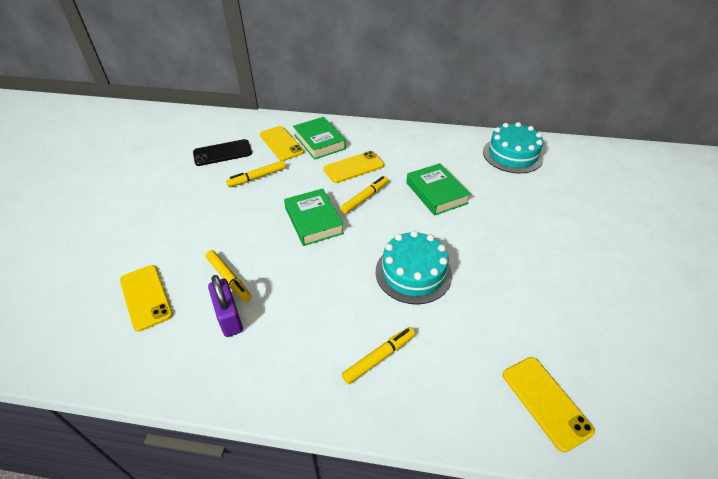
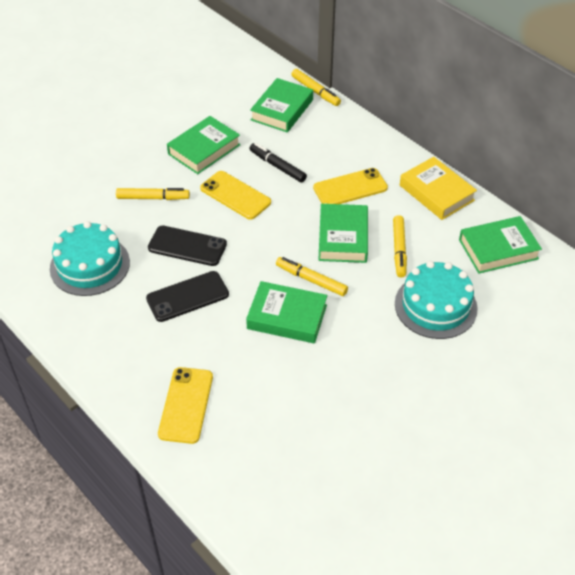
black marker: none = 0 -> [249,143,307,183] = 1
black phone: [193,139,252,166] = 1 -> [146,271,229,322] [148,226,227,266] = 2
green book: [284,189,344,246] [293,117,346,160] [406,163,471,216] = 3 -> [167,116,240,174] [246,281,327,343] [250,78,313,133] [318,204,368,263] [459,216,542,274] = 5
purple padlock: [208,275,243,337] = 1 -> none = 0
yellow book: none = 0 -> [400,157,477,220] = 1
yellow phone: [120,265,173,332] [260,126,304,161] [324,151,384,183] [503,357,595,452] = 4 -> [158,367,213,444] [200,171,271,220] [313,168,388,204] = 3

